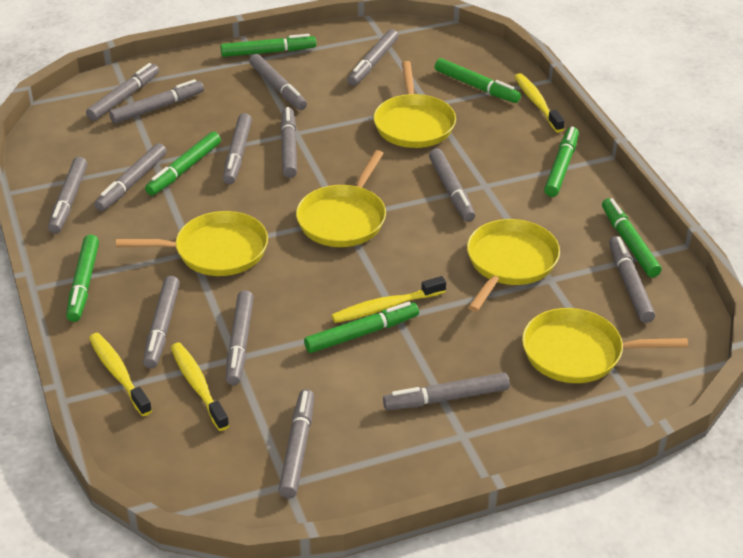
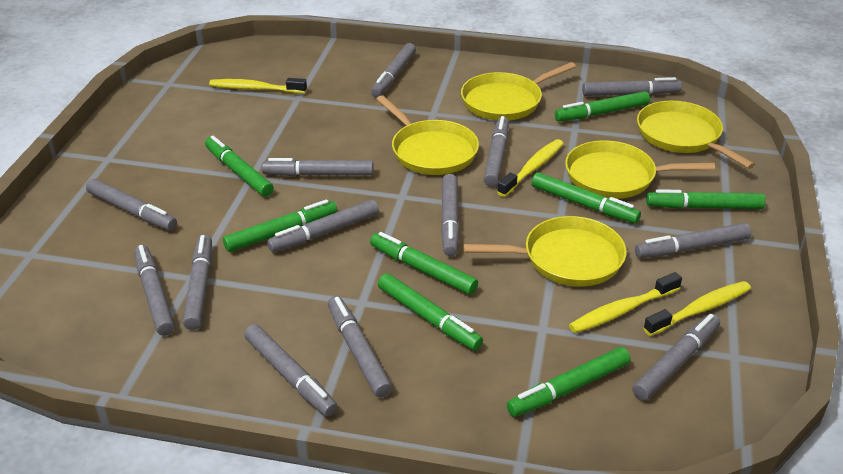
green marker: [66,235,99,322] [145,132,221,196] [221,34,316,57] [304,302,419,353] [435,58,521,103] [544,127,579,197] [602,198,662,277] = 7 -> [205,136,274,197] [223,200,337,252] [370,232,478,295] [378,273,483,350] [507,347,631,417] [531,173,641,223] [555,91,650,121] [646,189,766,209] = 8
grey marker: [48,157,87,234] [86,63,159,121] [94,143,167,211] [109,79,204,124] [143,276,180,369] [223,113,252,184] [226,290,254,385] [249,54,307,110] [278,389,314,498] [280,107,297,178] [347,29,398,86] [383,373,510,410] [429,148,475,222] [609,236,655,323] = 14 -> [86,179,177,230] [134,245,175,336] [183,235,212,330] [244,324,338,417] [262,158,374,176] [267,200,379,252] [328,296,392,398] [371,43,416,97] [441,174,460,256] [483,116,509,187] [582,77,682,96] [632,314,720,401] [635,223,751,258] = 13

